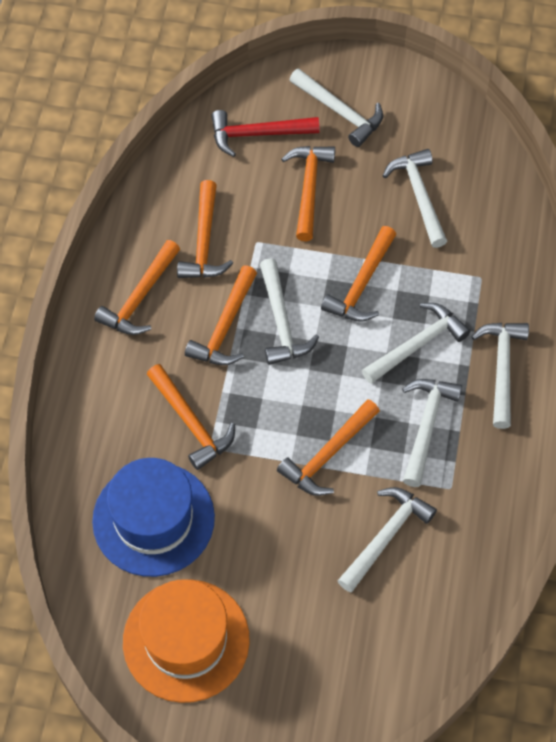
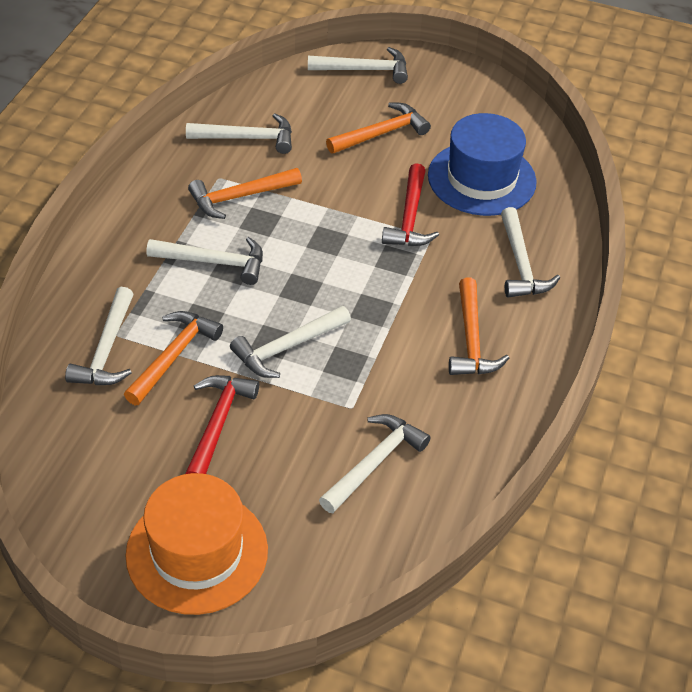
orange hammer: [94,240,180,335] [147,364,235,470] [177,180,233,278] [185,265,257,365] [277,399,380,496] [281,146,335,241] [321,226,396,322] = 7 -> [124,311,223,405] [188,168,302,219] [326,102,431,154] [449,277,509,375] = 4
red hammer: [211,110,319,157] = 1 -> [185,375,259,474] [382,163,439,246] = 2

